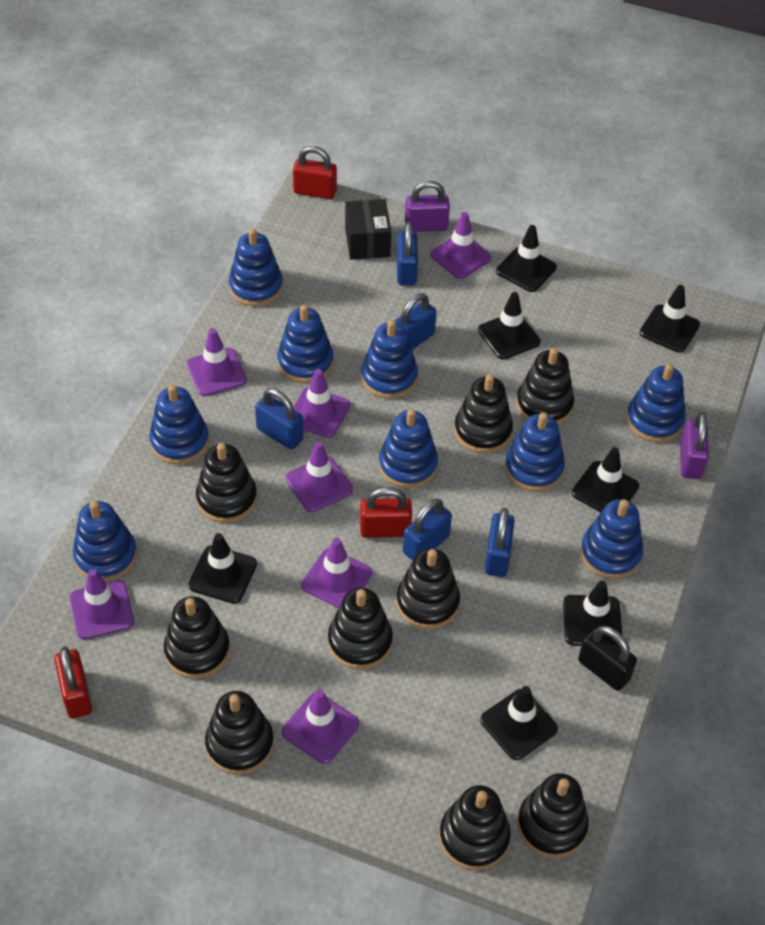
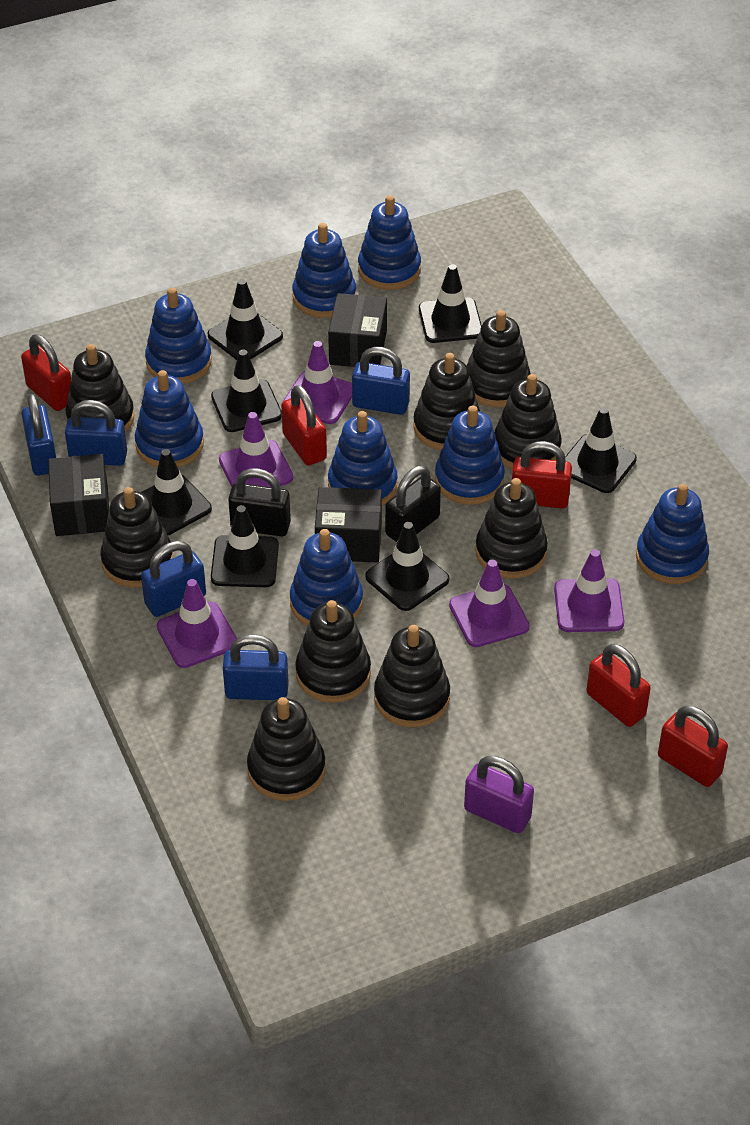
black box: [345,199,391,260] = 1 -> [48,454,109,536] [315,487,382,562] [328,293,387,367] = 3
black padlock: [578,626,637,691] = 1 -> [228,468,291,537] [385,466,441,542] = 2
blue stacking toy: [73,501,137,582] [149,385,209,464] [229,228,283,306] [277,305,334,383] [361,320,418,399] [379,409,438,488] [505,412,565,492] [580,499,643,579] [627,364,686,442] = 9 -> [135,370,204,467] [145,288,212,384] [290,529,363,626] [292,223,356,318] [328,411,398,506] [358,195,421,290] [435,406,505,505] [636,484,709,584] = 8
purple padlock: [405,181,450,232] [680,412,709,479] = 2 -> [464,756,534,833] = 1
purple traffic cone: [70,569,134,639] [187,328,247,396] [282,690,359,764] [286,441,353,512] [293,369,351,438] [301,538,372,608] [430,212,492,279] = 7 -> [157,579,237,668] [219,412,293,487] [283,341,352,424] [449,560,530,647] [554,550,624,632] = 5
red padlock: [54,647,92,718] [293,146,337,199] [360,487,412,538] = 3 -> [21,334,71,411] [281,385,327,466] [512,441,572,509] [586,644,651,727] [658,706,728,787] = 5

